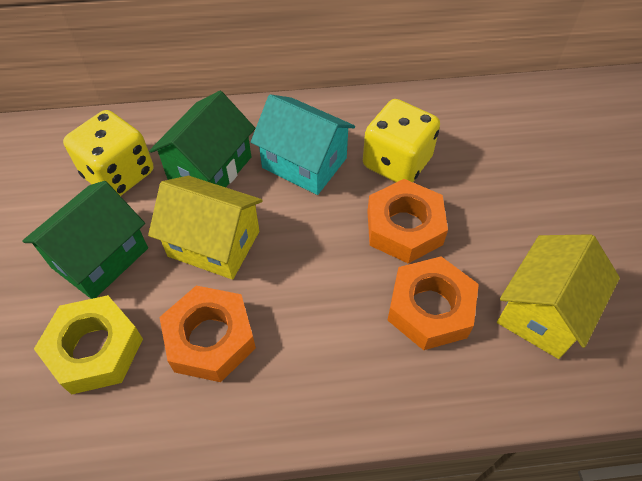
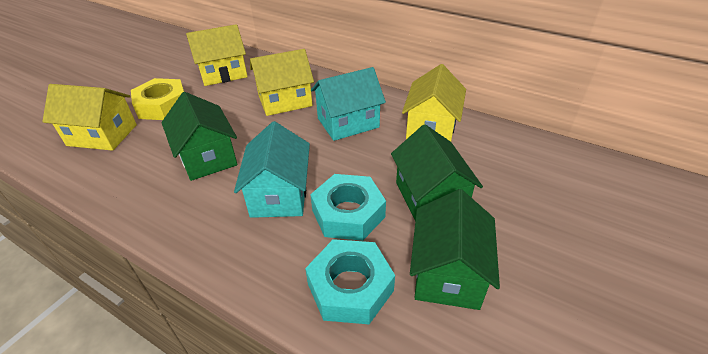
green house: [22,181,148,299] [149,91,255,187] = 2 -> [161,92,238,181] [391,124,483,221] [410,189,500,310] = 3
orange nut: [159,286,256,382] [367,179,448,264] [388,256,479,350] = 3 -> none = 0
turquoise house: [251,94,355,195] = 1 -> [234,121,310,218] [311,67,386,141] = 2
turquoise nut: none = 0 -> [305,239,395,324] [310,174,386,241] = 2
yellow dice: [63,110,153,196] [363,99,440,182] = 2 -> none = 0
yellow house: [148,176,263,280] [497,234,620,359] = 2 -> [42,84,137,151] [186,24,248,86] [250,49,314,116] [402,64,466,142] = 4

